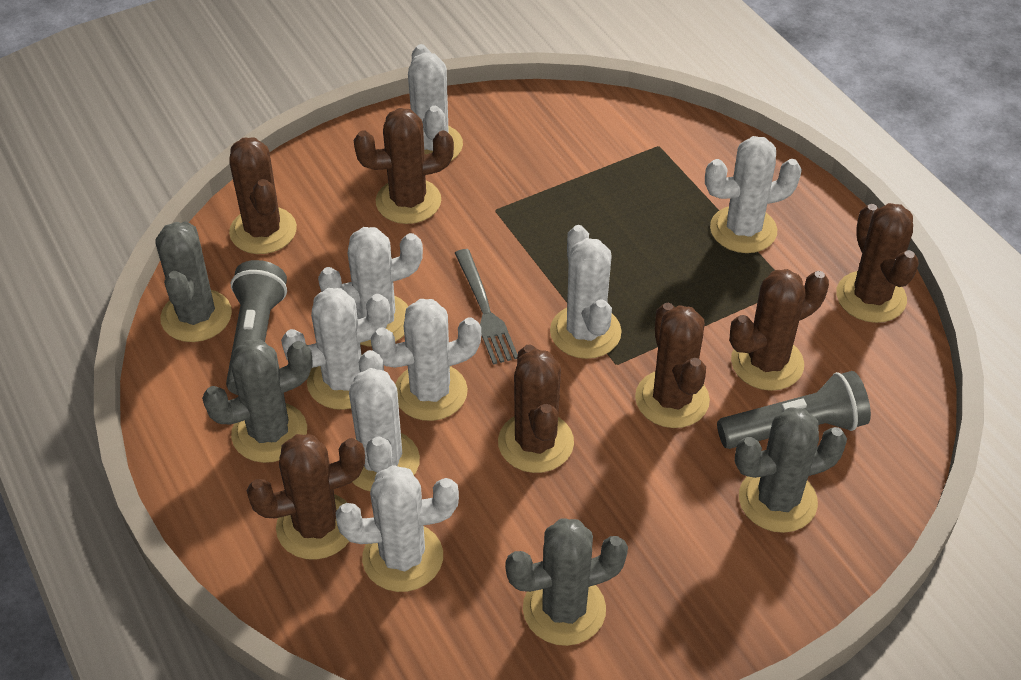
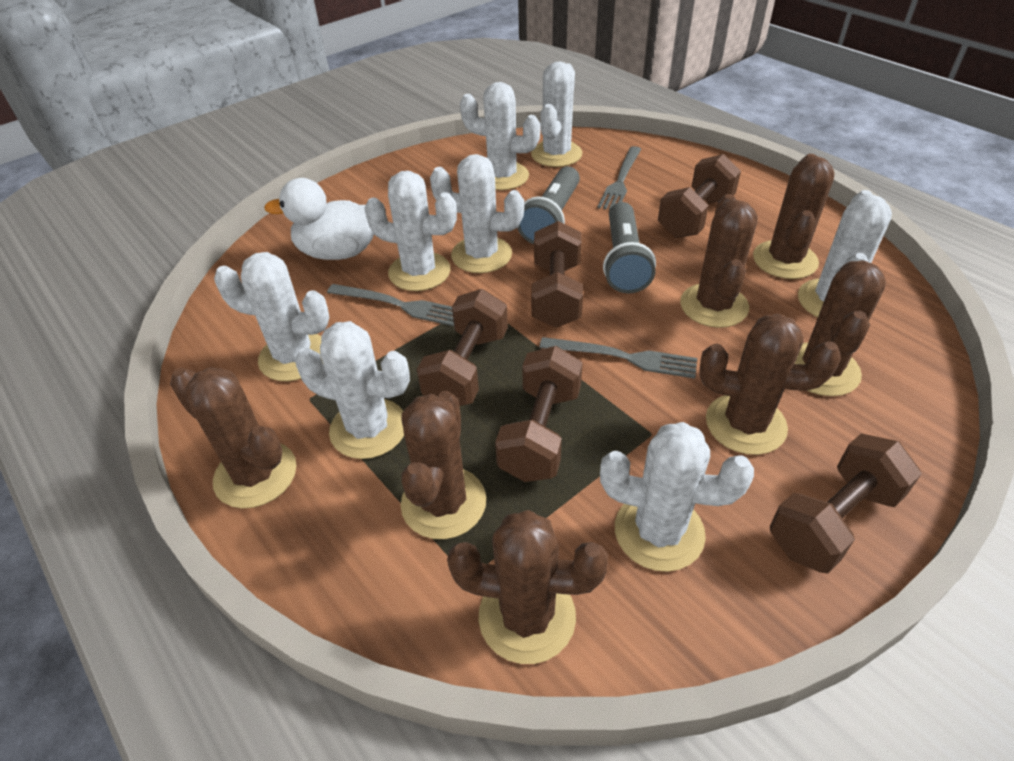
brown dumbbell: none = 0 -> [417,289,508,406] [495,346,583,482] [531,221,583,328] [658,154,741,238] [770,433,922,574] = 5
grey cactus: [156,221,232,342] [202,339,313,463] [505,518,628,646] [735,407,847,533] = 4 -> none = 0
grey fork: [455,249,518,365] = 1 -> [327,284,454,326] [539,337,697,379] [598,146,641,210] = 3
white duck: none = 0 -> [264,178,374,260] = 1

